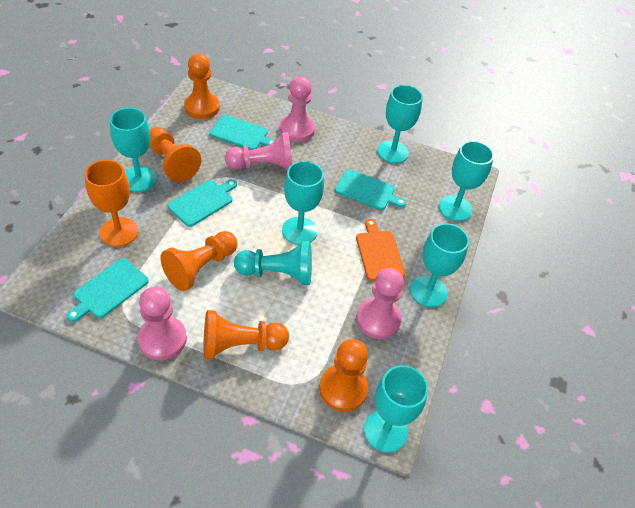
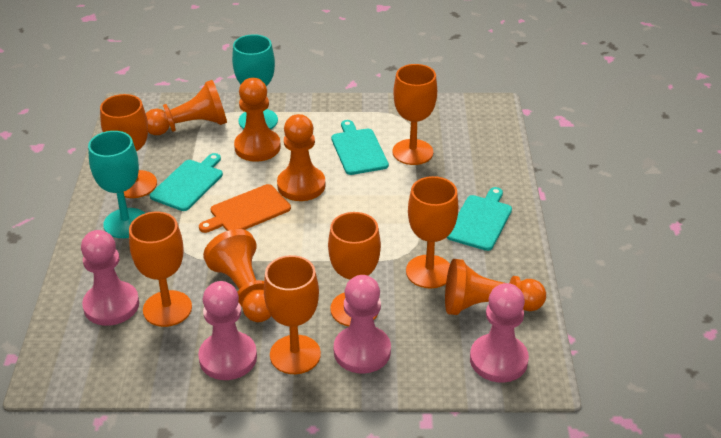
orange goblet: [85,160,138,247] = 1 -> [100,94,157,198] [129,212,192,327] [264,255,321,374] [328,212,381,327] [392,64,437,165] [406,176,458,288] = 6
turquoise cutting board: [67,258,149,322] [168,179,237,227] [209,115,275,150] [335,169,406,210] = 4 -> [150,153,223,211] [331,120,389,175] [447,187,512,251] = 3
turquoise goblet: [110,108,157,192] [282,161,324,245] [364,365,428,453] [377,85,423,163] [410,223,469,308] [439,141,494,221] = 6 -> [88,131,145,238] [232,34,278,130] = 2
turquoise pawn: [234,241,312,285] = 1 -> none = 0

